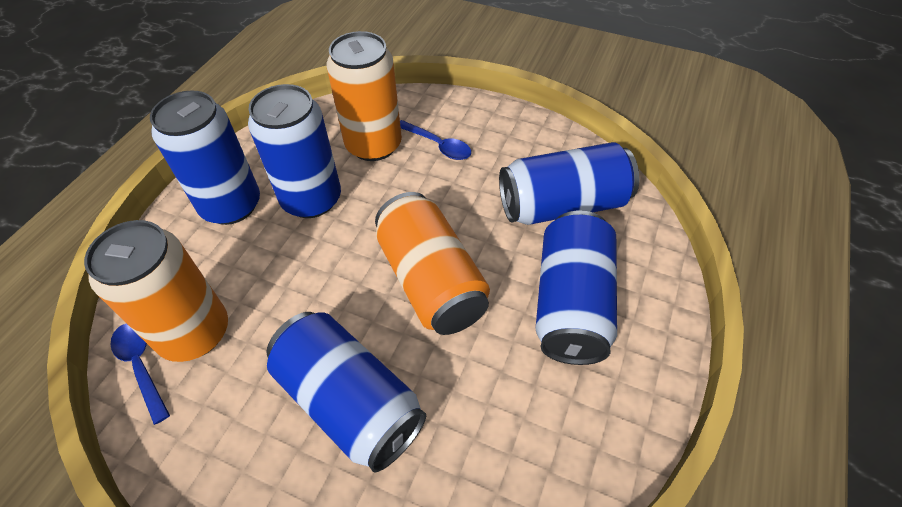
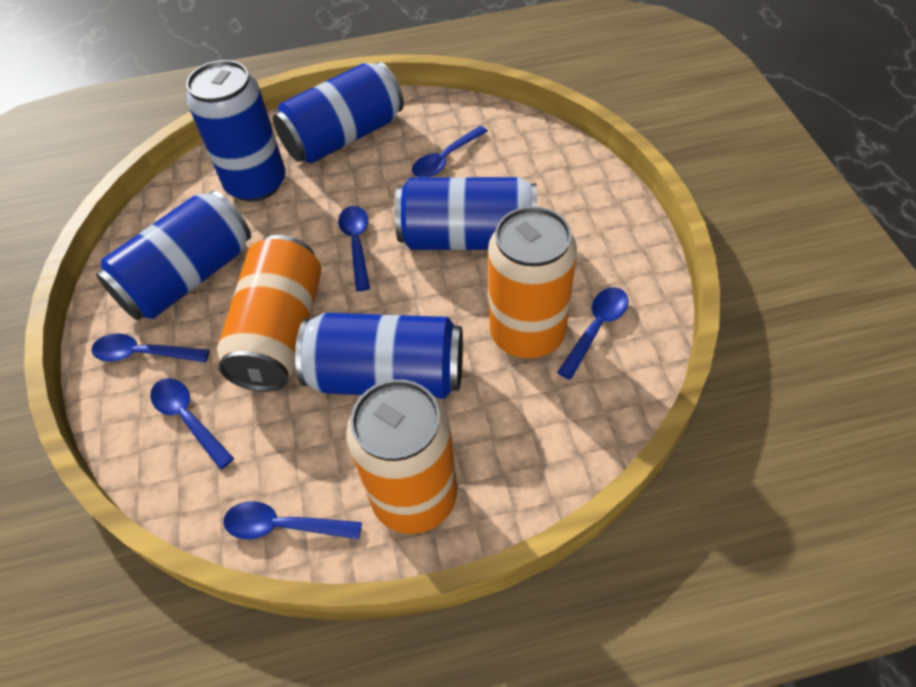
blue spoon: [110,324,170,425] [400,120,471,160] = 2 -> [91,333,210,362] [150,378,234,469] [223,501,362,539] [338,206,370,291] [412,126,488,178] [557,287,629,380] = 6

